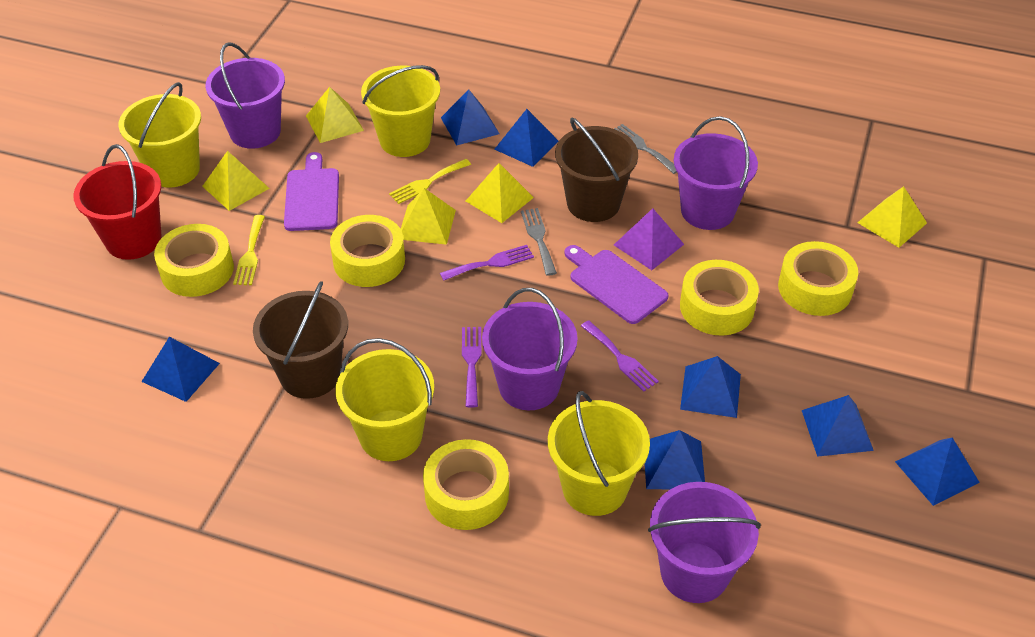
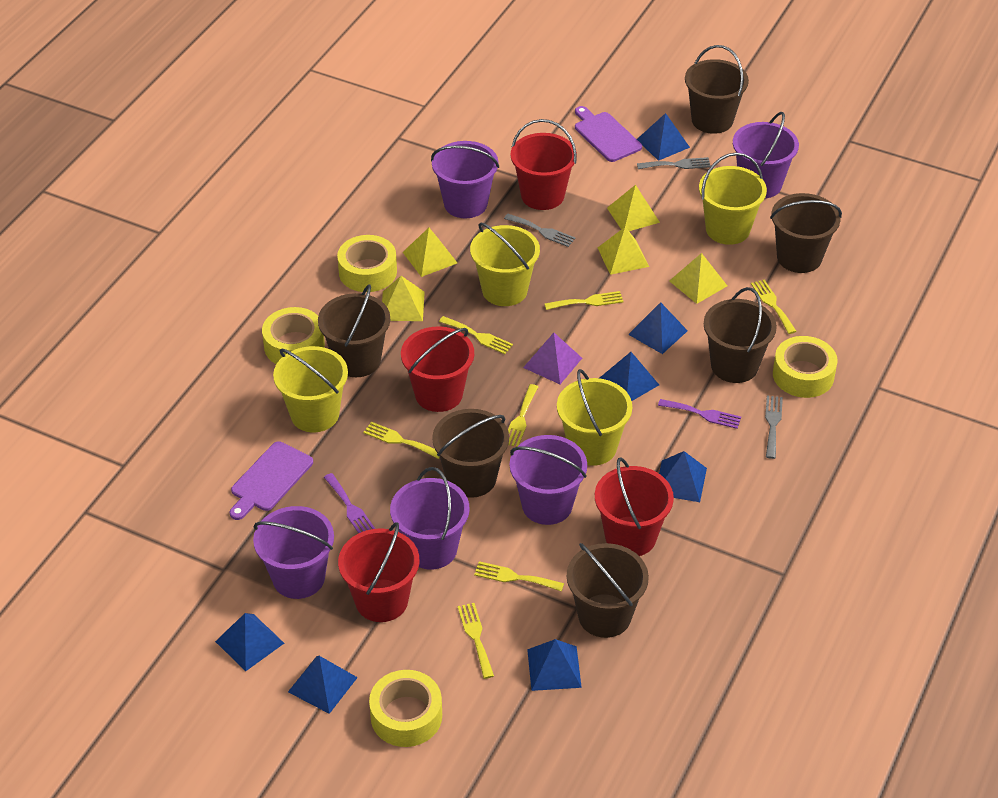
brown bucket: [253,281,348,399] [555,118,638,222] = 2 -> [318,284,390,377] [432,409,509,498] [567,543,649,638] [685,45,749,134] [704,287,777,383] [770,193,842,273] = 6
grey fork: [521,208,557,276] [614,124,677,174] = 2 -> [504,214,575,247] [637,157,711,169] [765,396,783,459] = 3
purple bucket: [205,43,285,149] [482,288,578,410] [648,482,761,603] [674,116,758,230] = 4 -> [253,506,334,599] [390,467,470,570] [431,141,499,218] [510,435,587,525] [733,112,799,199] = 5
purple fork: [440,245,534,281] [462,327,482,408] [581,320,659,392] = 3 -> [324,473,375,533] [658,399,741,429] = 2
red bucket: [73,144,162,260] = 1 -> [338,522,420,622] [401,326,474,412] [510,119,577,210] [595,458,674,556] = 4
yellow fork: [233,215,265,285] [389,159,471,204] = 2 -> [363,422,440,459] [439,316,513,354] [457,603,494,679] [474,561,564,591] [508,384,538,447] [545,291,624,310] [751,280,797,334] = 7
yellow tape: [154,224,234,297] [330,215,405,287] [423,439,509,530] [680,260,759,336] [778,241,858,316] = 5 -> [262,307,325,364] [337,235,397,292] [369,670,442,747] [773,336,838,398] = 4

